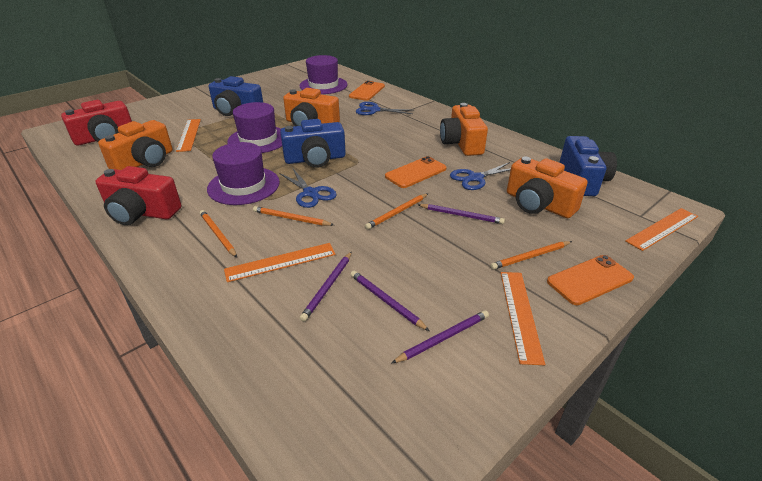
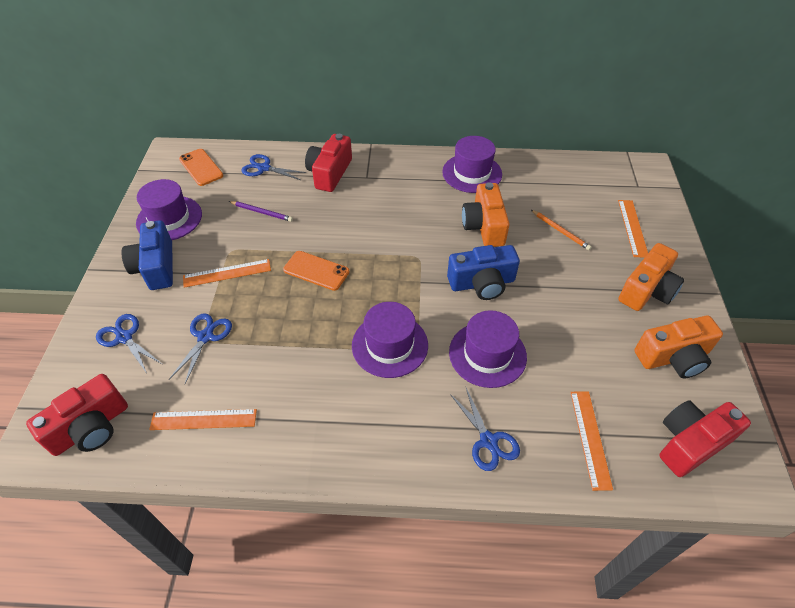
blue camera: [209,76,263,116] [280,119,346,168] [560,136,617,196] = 3 -> [121,220,173,290] [447,245,520,300] = 2
blue scissors: [279,169,337,208] [355,102,413,115] [450,162,511,190] = 3 -> [96,314,162,373] [169,313,232,384] [241,154,306,180] [450,388,520,471] = 4
orange camera: [98,120,173,170] [283,88,340,126] [440,103,488,156] [507,157,588,218] = 4 -> [462,182,510,247] [619,243,684,311] [634,316,723,378] = 3
orange pencil: [200,210,237,257] [253,206,334,226] [365,194,428,230] [490,241,572,270] = 4 -> [531,210,591,250] = 1
orange phone: [349,81,385,101] [385,156,447,188] [547,255,634,305] = 3 -> [179,149,223,186] [283,251,349,291] = 2
purple hat: [207,142,280,205] [227,102,282,153] [299,55,348,94] = 3 -> [136,179,202,240] [352,302,428,378] [442,136,502,193] [449,310,527,388] = 4
purple pencil: [300,252,352,322] [350,271,429,331] [391,310,489,364] [417,204,505,224] = 4 -> [229,201,293,222] = 1
red camera: [61,100,132,146] [95,166,181,225] = 2 -> [26,374,128,456] [305,134,352,192] [659,400,751,477] = 3

